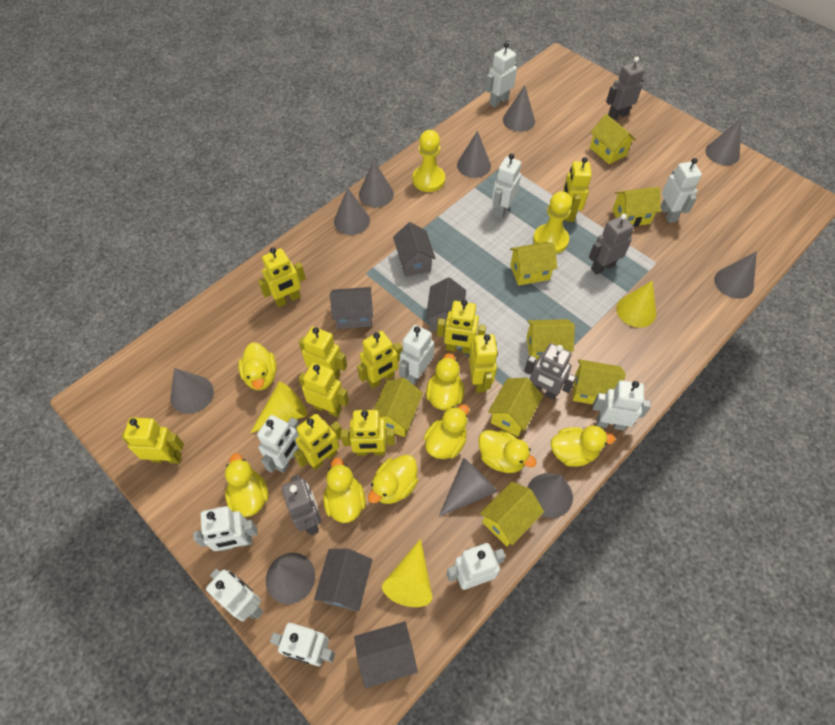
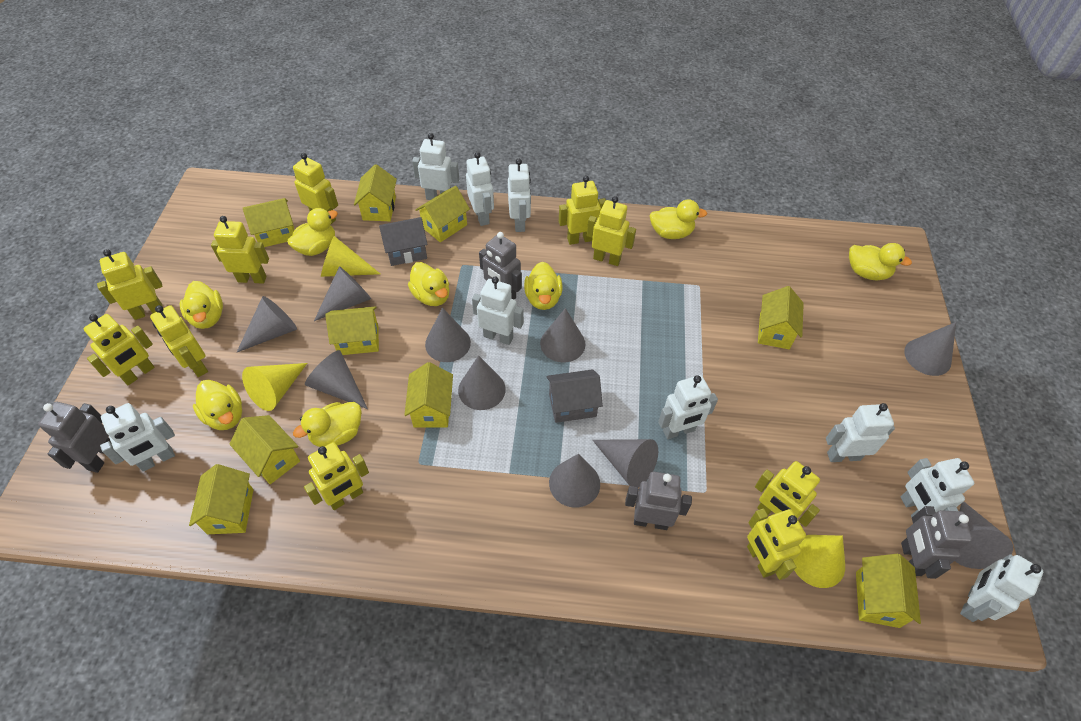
grey house: [314,548,372,611] [330,287,373,329] [354,622,418,688] [393,222,436,277] [426,277,466,331] = 5 -> [379,217,428,266] [546,369,603,423] = 2
white robot: [193,506,258,551] [206,569,264,621] [257,415,299,473] [270,623,335,666] [399,325,434,385] [447,543,505,590] [486,42,517,108] [492,153,521,219] [592,380,651,430] [661,158,702,223] = 10 -> [100,403,175,472] [412,133,459,200] [466,152,494,226] [472,277,524,345] [508,159,531,232] [658,375,718,439] [826,403,895,462] [901,458,974,517] [960,554,1043,622] = 9
yellow house: [373,378,423,437] [480,481,544,546] [488,378,543,437] [510,242,557,286] [527,319,575,361] [573,359,626,404] [590,114,636,165] [612,187,661,227] = 8 -> [189,464,253,534] [229,415,300,484] [243,198,294,247] [325,306,379,355] [354,164,397,221] [404,362,453,427] [415,186,470,242] [758,286,804,349] [856,554,921,628] = 9
yellow pawn: [413,130,445,192] [533,192,572,254] = 2 -> none = 0

